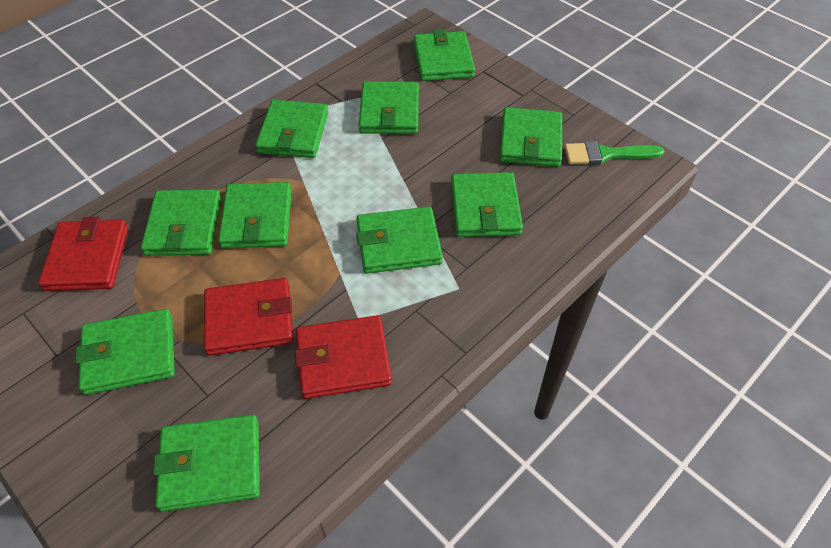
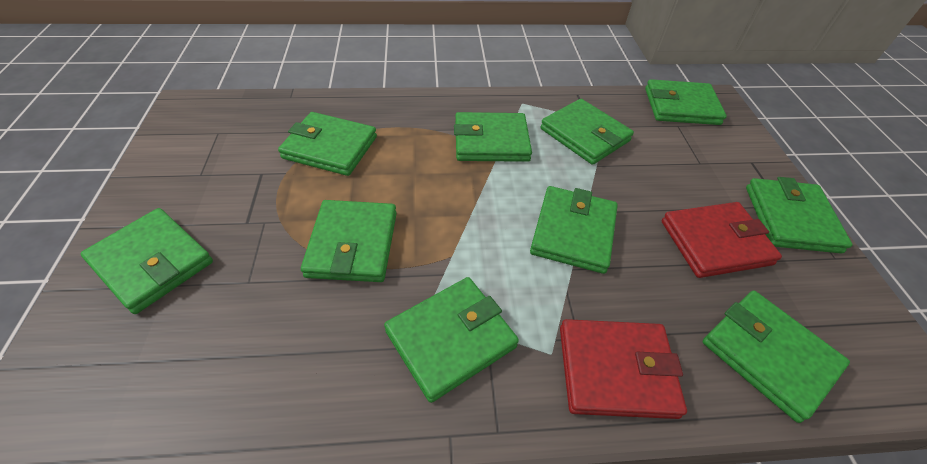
green brush: [564,141,664,164] = 1 -> none = 0
red wallet: [38,217,128,291] [204,278,293,356] [294,315,392,399] = 3 -> [560,319,687,419] [662,202,782,278] = 2

